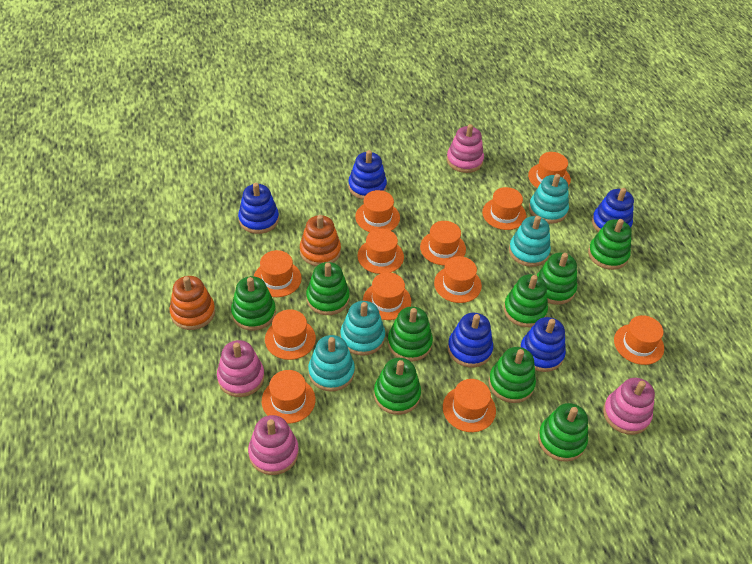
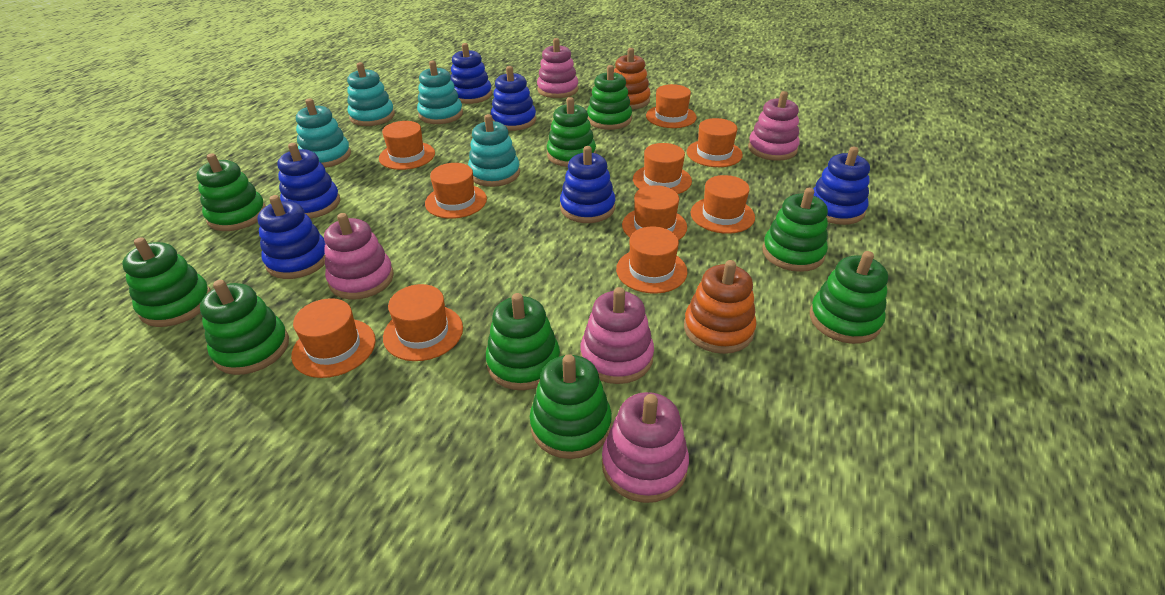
blue stacking toy: [238,183,279,234] [348,150,387,200] [448,313,493,367] [520,317,566,372] [592,188,634,232] = 5 -> [258,195,326,279] [277,143,340,219] [450,43,492,104] [491,66,536,131] [560,146,616,223] [813,147,870,225] = 6
orange hat: [254,250,302,297] [262,370,315,424] [265,309,316,360] [355,190,400,232] [358,228,404,274] [363,272,411,320] [420,221,466,265] [434,256,482,303] [443,379,496,432] [482,187,526,230] [528,152,571,188] [614,315,664,365] = 12 -> [291,298,376,378] [379,121,435,170] [383,284,463,361] [425,163,487,219] [616,226,687,294] [622,185,687,240] [633,143,692,194] [646,84,697,128] [687,118,743,167] [691,175,755,234] = 10
pink stacking toy: [217,340,265,397] [248,415,299,475] [447,124,484,173] [603,378,655,435] = 4 -> [324,213,394,300] [537,38,578,98] [580,287,654,384] [602,392,689,503] [748,91,800,161] = 5

